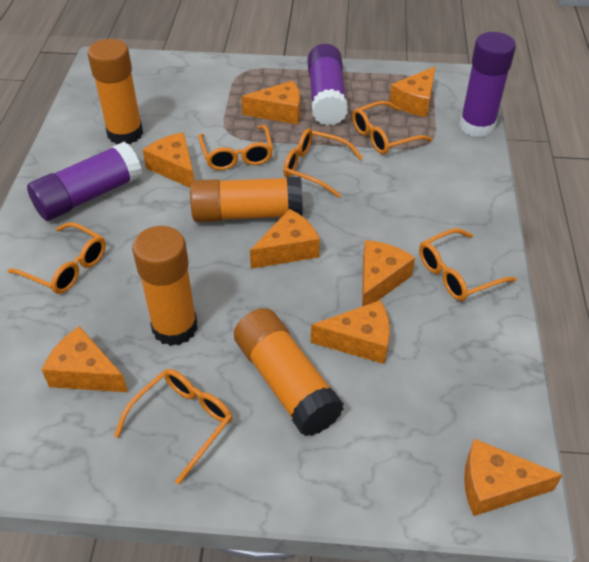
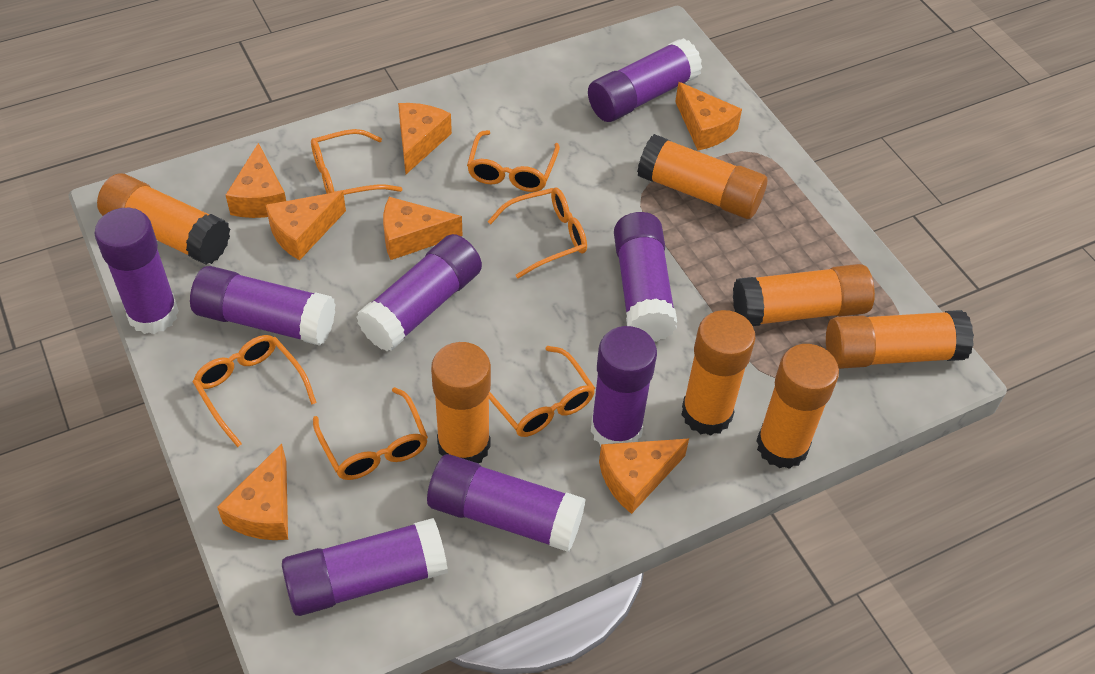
orange cheese: [42,326,128,392] [143,132,194,188] [241,81,300,125] [250,209,320,269] [311,300,390,364] [362,240,415,306] [389,66,436,117] [464,439,563,516] = 8 -> [217,443,288,540] [226,143,286,218] [266,191,346,260] [383,197,463,260] [398,103,452,174] [599,439,689,514] [675,82,742,150] = 7
orange glue stick: [88,39,143,144] [132,226,197,346] [190,177,303,222] [234,308,344,436] = 4 -> [97,173,230,265] [431,342,491,463] [637,134,767,219] [681,310,755,436] [733,264,875,326] [756,344,839,469] [826,310,974,369] = 7
purple glue stick: [27,142,142,221] [308,44,348,126] [459,32,516,137] = 3 -> [94,208,179,334] [190,266,336,346] [282,518,448,616] [356,234,482,352] [427,454,586,552] [588,38,702,122] [591,326,657,447] [614,212,677,342] = 8

